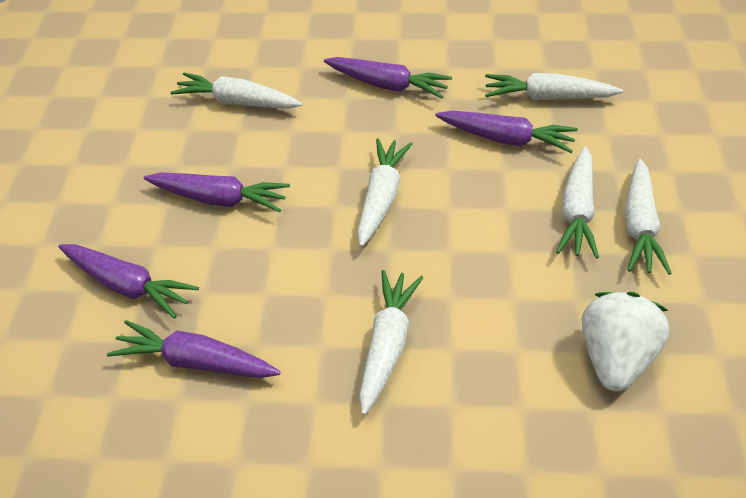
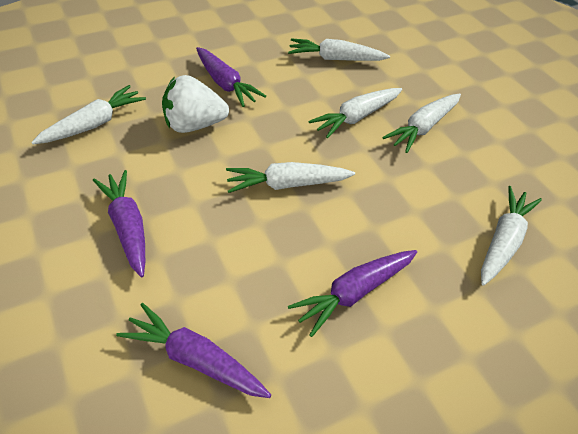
purple carrot: [59,244,199,319] [107,320,281,378] [144,172,290,212] [324,57,452,99] [435,111,578,153] = 5 -> [93,170,145,277] [116,303,271,398] [196,47,266,107] [288,250,417,337] = 4

